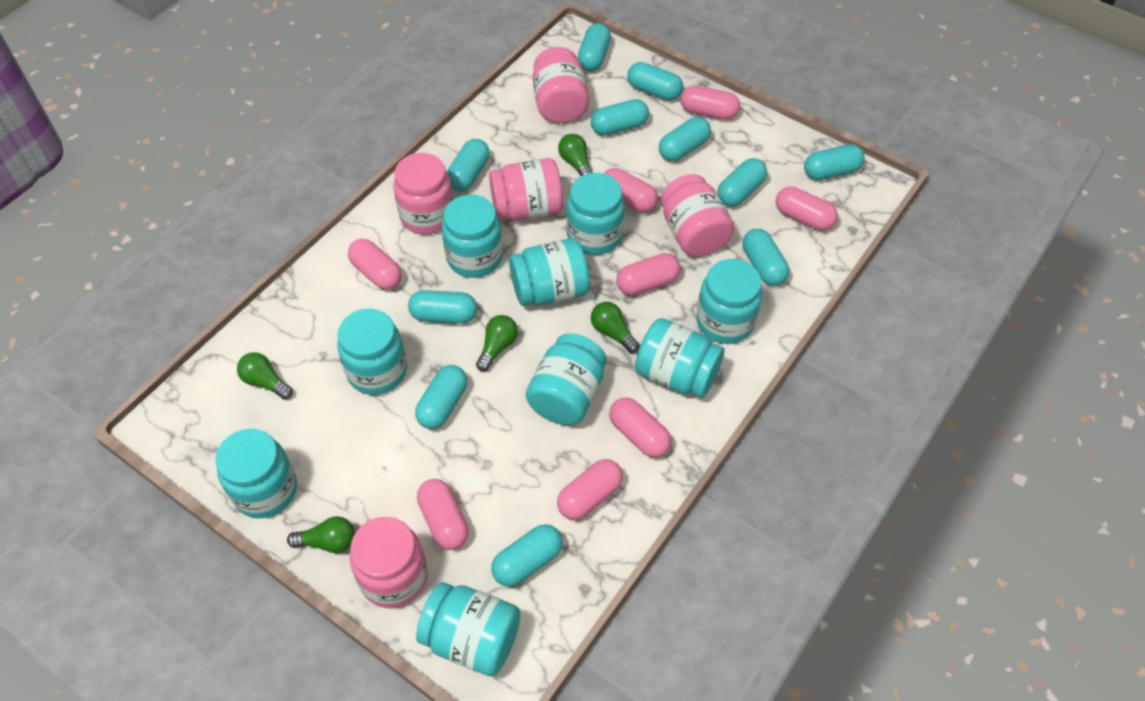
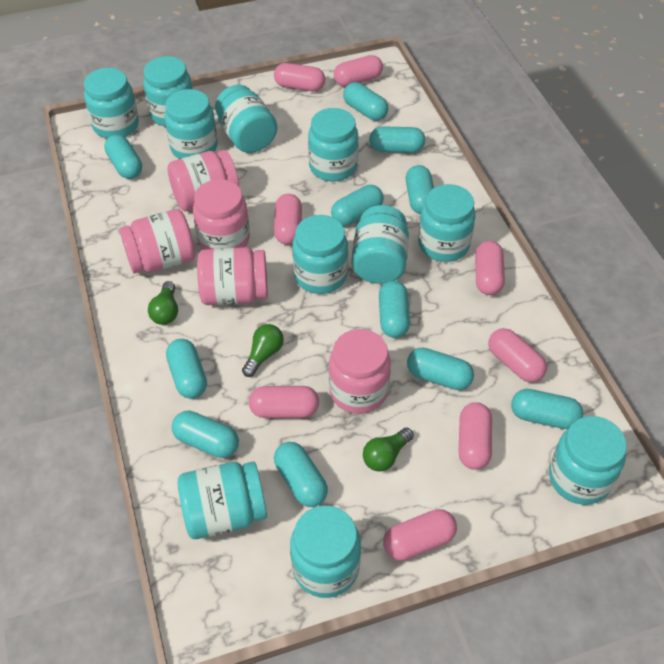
green light bulb: [237,352,293,400] [287,516,355,553] [476,315,518,371] [558,134,592,176] [591,302,639,353] = 5 -> [148,281,178,325] [242,324,284,377] [363,427,414,471] = 3
turquoise jar: [215,429,297,518] [337,309,407,395] [416,582,521,676] [442,194,503,278] [509,238,590,306] [526,333,607,425] [567,173,625,255] [635,318,724,398] [696,259,762,344] = 9 -> [84,68,139,139] [143,56,193,127] [165,89,218,159] [178,462,267,539] [215,85,277,153] [290,506,361,598] [292,215,348,294] [308,108,358,181] [351,205,409,284] [418,184,476,262] [549,416,627,505] = 11

